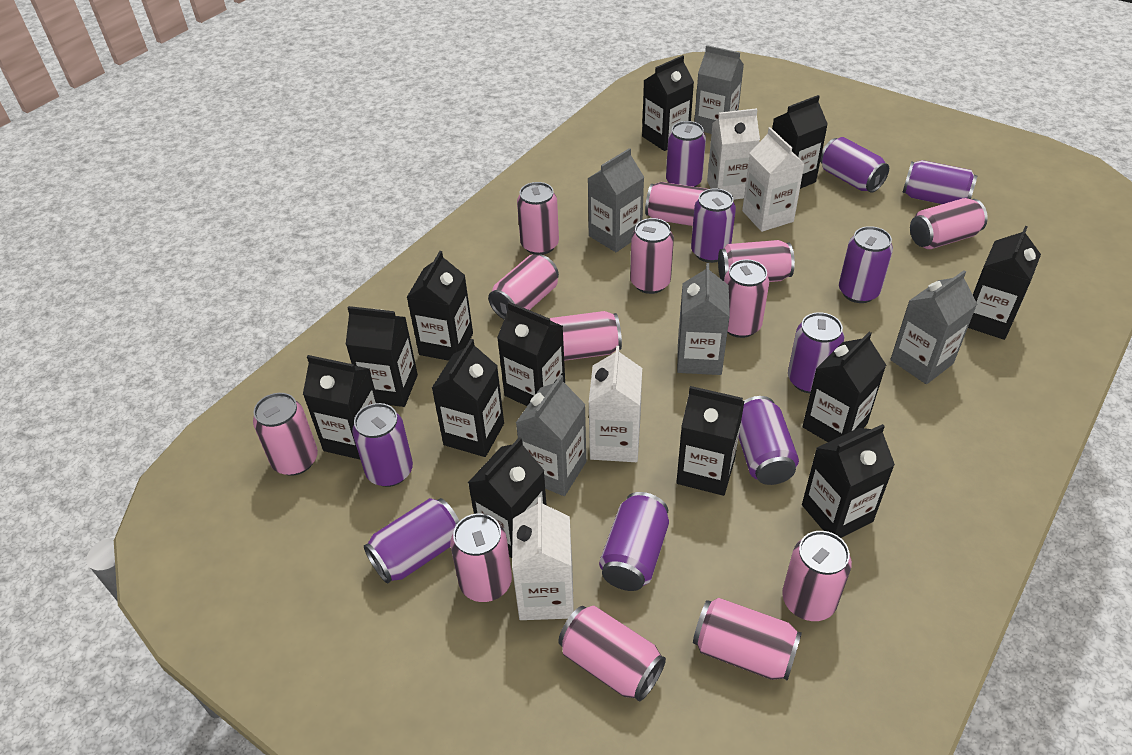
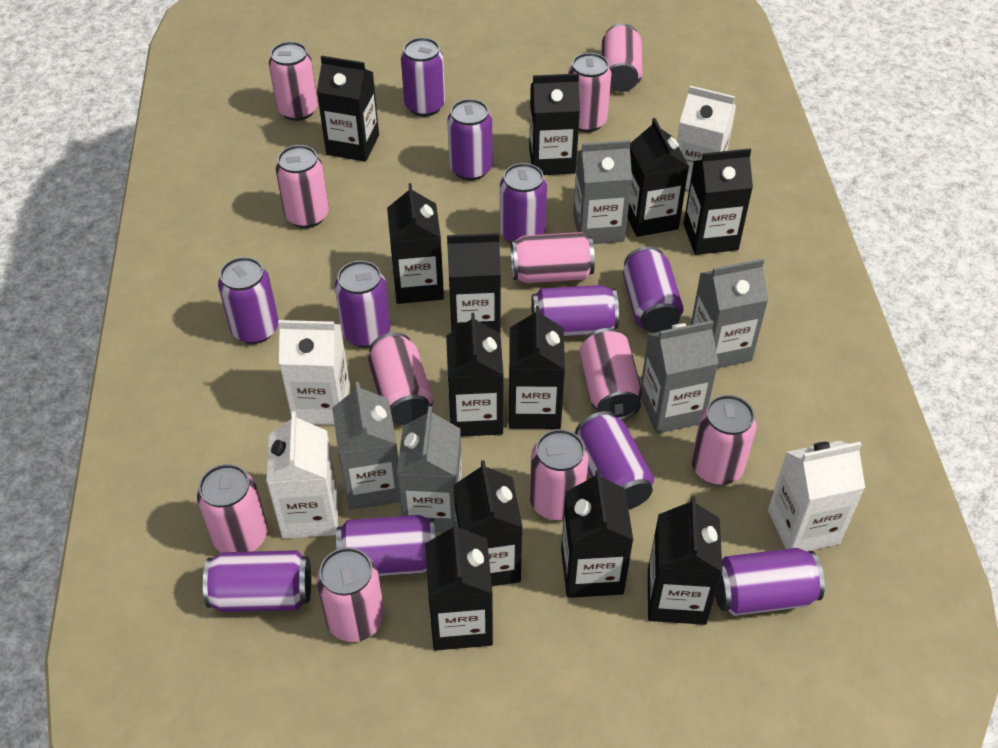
pink can: [253,393,318,476] [450,513,512,602] [488,254,559,319] [517,182,559,255] [550,311,622,361] [558,606,666,701] [630,218,674,294] [645,182,707,226] [693,598,802,681] [718,240,795,282] [724,259,769,338] [782,531,852,621] [910,198,988,249] = 13 -> [197,464,268,553] [269,42,318,121] [276,145,329,228] [316,547,384,642] [368,332,433,425] [511,232,595,283] [530,429,589,520] [568,53,611,132] [579,328,643,420] [602,23,642,92] [691,395,757,485] = 11
purple can: [352,403,413,487] [364,498,459,584] [599,492,669,591] [666,121,706,187] [691,188,736,263] [738,396,799,485] [788,312,844,393] [820,137,889,193] [839,226,893,303] [902,160,977,204] = 10 -> [203,550,311,612] [218,257,279,344] [335,261,390,348] [336,515,436,576] [401,38,445,117] [447,99,492,180] [500,163,547,244] [531,285,619,337] [575,411,654,510] [623,246,684,333] [715,548,825,616] = 11

